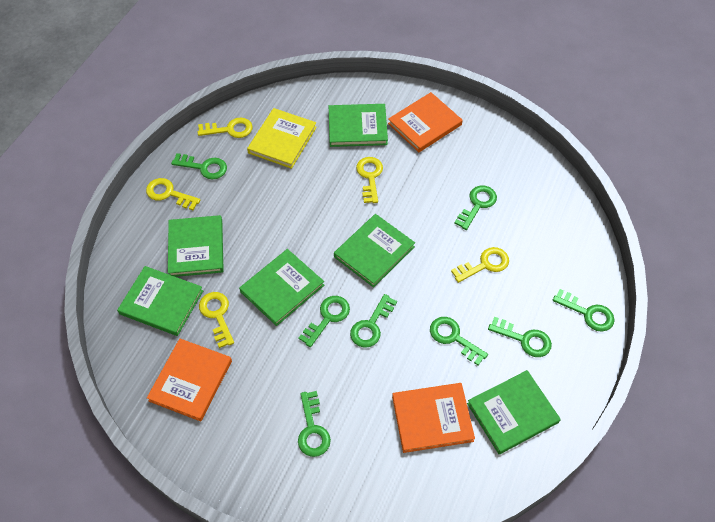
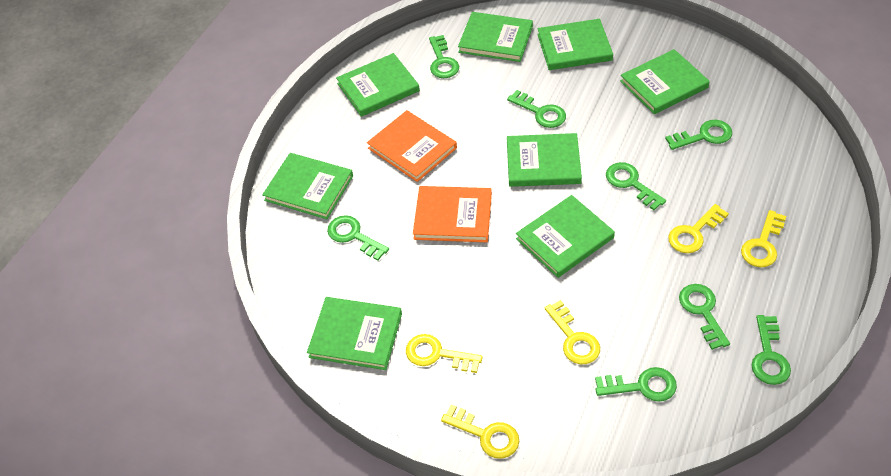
green book: [117,266,203,336] [168,215,224,277] [239,249,324,326] [329,104,388,147] [334,214,415,288] [467,370,561,454] = 6 -> [262,153,353,219] [307,297,402,370] [336,53,420,117] [458,12,533,62] [507,133,582,187] [516,195,615,278] [537,19,613,70] [620,49,710,114] = 8
orange book: [147,339,232,421] [388,92,463,152] [392,383,475,453] = 3 -> [367,110,457,182] [413,186,492,242] = 2
yellow book: [247,108,317,169] = 1 -> none = 0

